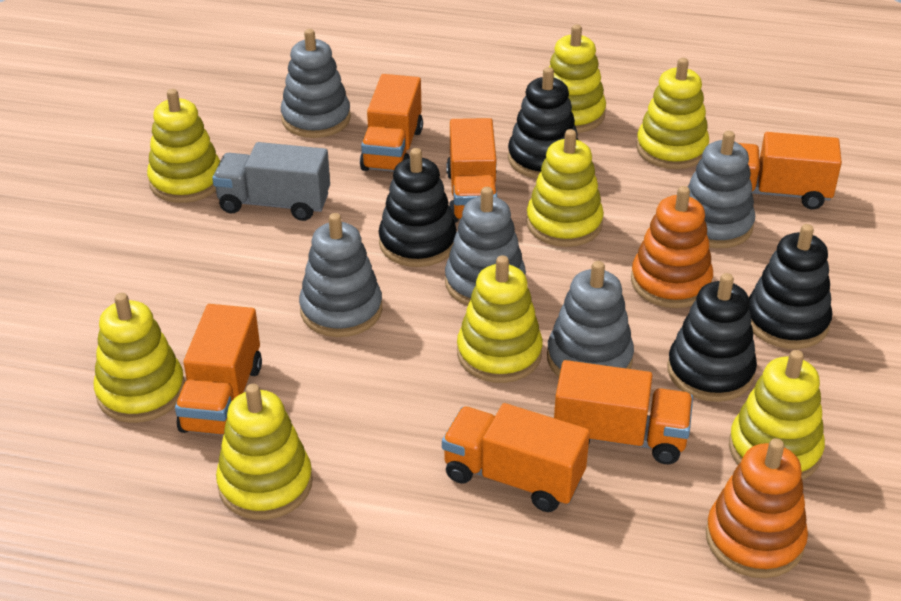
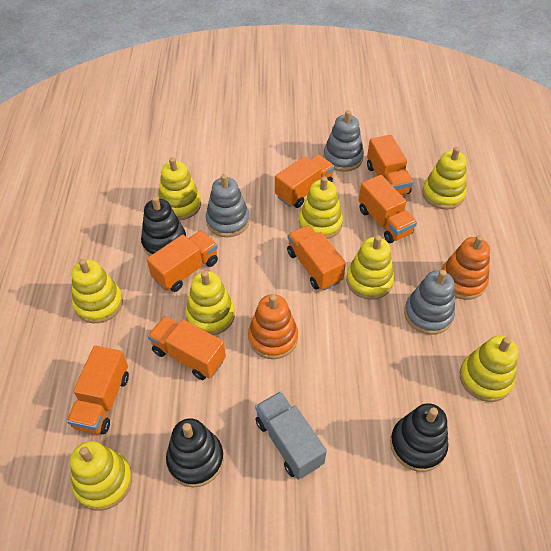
black stacking toy: [378,148,457,267] [508,67,578,179] [667,273,757,402] [749,224,832,349] = 4 -> [141,196,186,256] [166,418,224,488] [390,403,448,472] = 3
grey stacking toy: [281,29,351,138] [299,213,382,337] [445,187,526,306] [547,261,634,377] [688,131,755,248] = 5 -> [206,174,250,237] [323,110,364,172] [404,270,455,335] = 3
orange truck: [175,304,262,435] [360,74,423,172] [442,403,590,512] [446,118,497,223] [554,360,693,464] [738,132,842,210] = 6 -> [67,345,129,434] [147,231,218,292] [148,316,226,380] [275,155,334,208] [287,225,346,290] [359,175,417,243] [367,135,413,195] = 7

